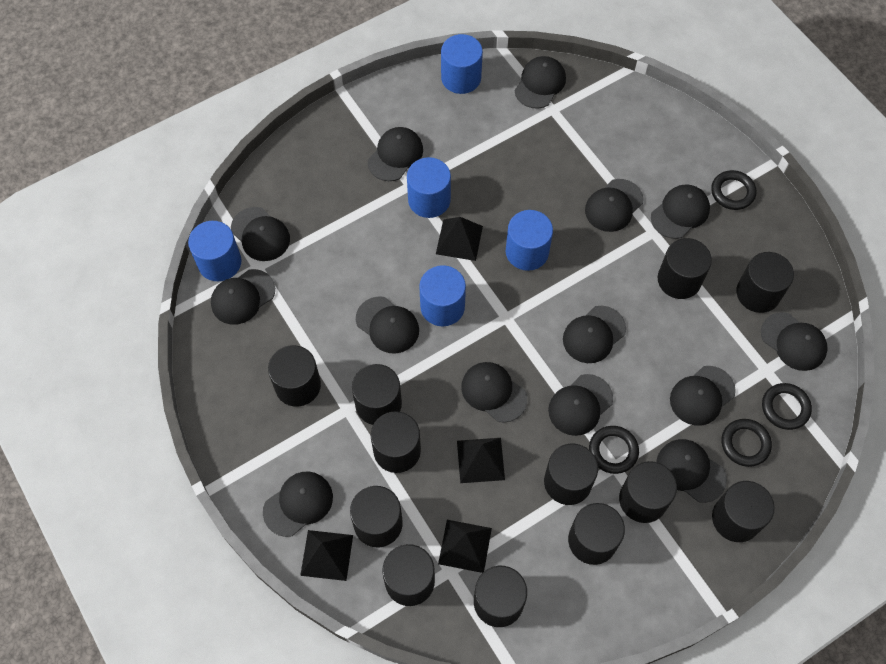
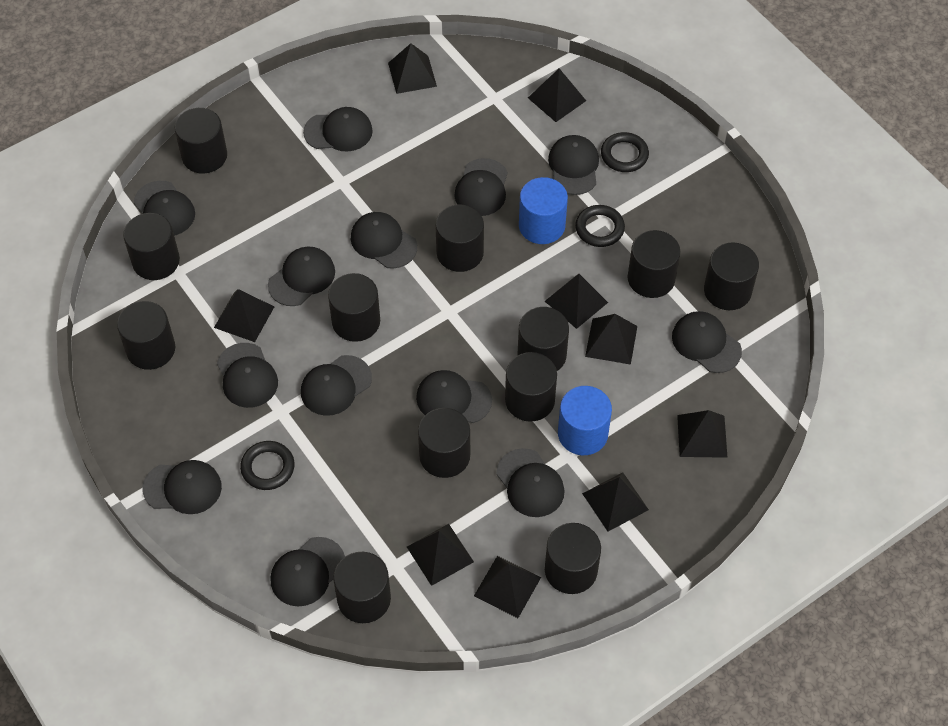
black cap: [211,269,275,325] [231,207,290,261] [263,472,333,537] [356,296,419,354] [368,127,423,181] [461,362,527,423] [515,56,566,109] [548,374,613,436] [563,306,626,363] [585,179,643,232] [651,184,710,239] [656,439,727,503] [670,366,736,426] [761,312,828,371] = 14 -> [134,181,195,236] [142,460,222,514] [217,343,278,408] [268,247,335,306] [270,537,345,606] [301,355,372,416] [303,107,373,151] [351,212,417,269] [416,370,492,423] [454,158,508,216] [497,448,565,517] [548,135,599,195] [672,311,742,373] = 13
black pyramid: [300,530,353,581] [436,217,483,261] [438,520,492,573] [457,438,505,483] = 4 -> [214,289,274,342] [388,43,437,94] [407,524,474,586] [474,556,541,618] [528,69,586,122] [545,274,608,329] [582,472,649,532] [585,314,637,365] [677,410,728,458] = 9
black ring: [589,426,639,474] [711,170,757,210] [721,419,772,467] [762,383,812,430] = 4 -> [240,441,295,490] [575,205,625,247] [601,132,649,172] = 3
blue cylinder: [188,221,242,281] [407,157,451,218] [419,265,466,326] [441,34,483,94] [506,210,553,271] = 5 -> [519,177,568,244] [558,386,612,455] = 2

